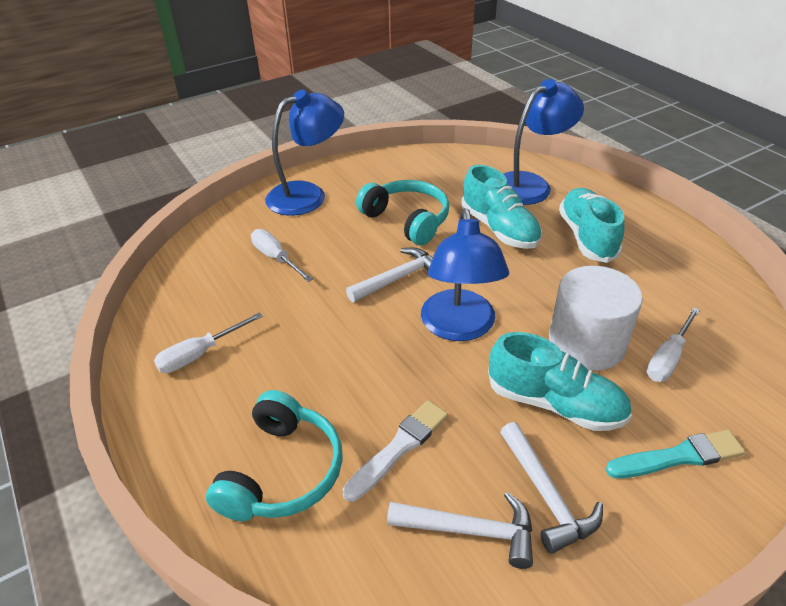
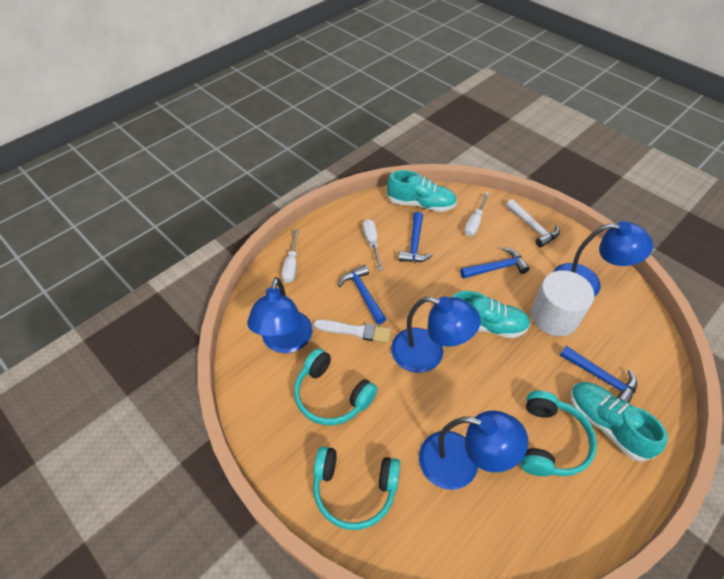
blue hammer: none = 0 -> [338,265,386,325] [398,212,433,262] [460,247,530,279] [560,346,637,403] = 4
blue lamp: [265,90,344,216] [421,208,509,341] [503,79,584,205] = 3 -> [247,277,312,353] [391,296,481,373] [419,410,528,490] [553,221,653,297] = 4
turquoise brush: [606,430,745,478] = 1 -> none = 0
turquoise headphones: [206,390,343,521] [356,180,449,245] = 2 -> [294,348,378,425] [313,446,400,530] [520,391,597,476] = 3
white hammer: [346,247,433,302] [387,492,533,569] [500,422,603,554] = 3 -> [506,199,560,247] = 1

